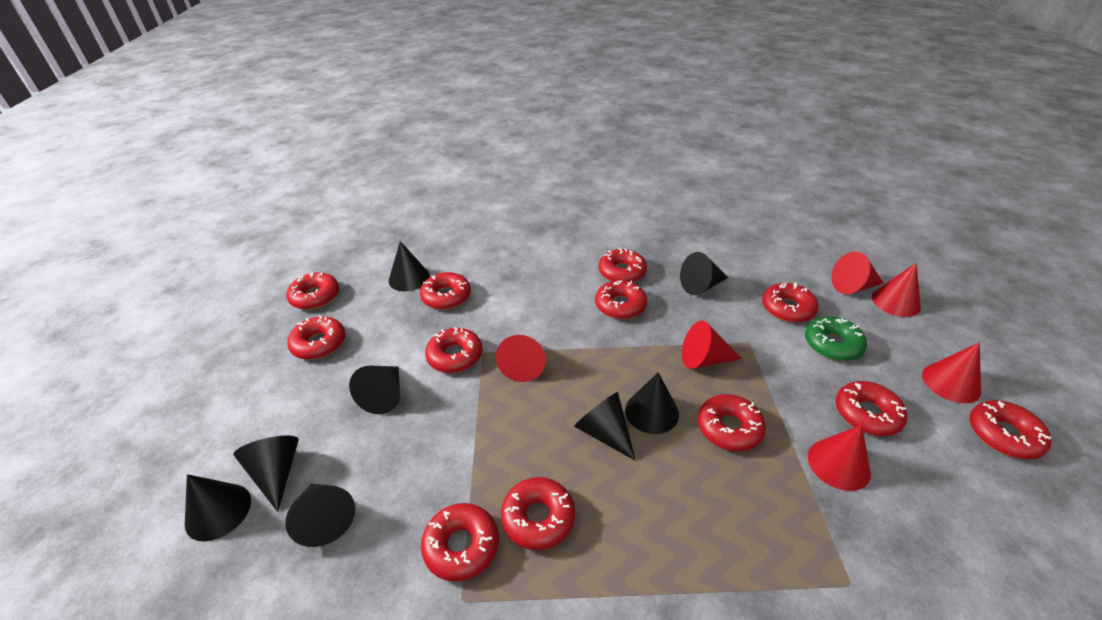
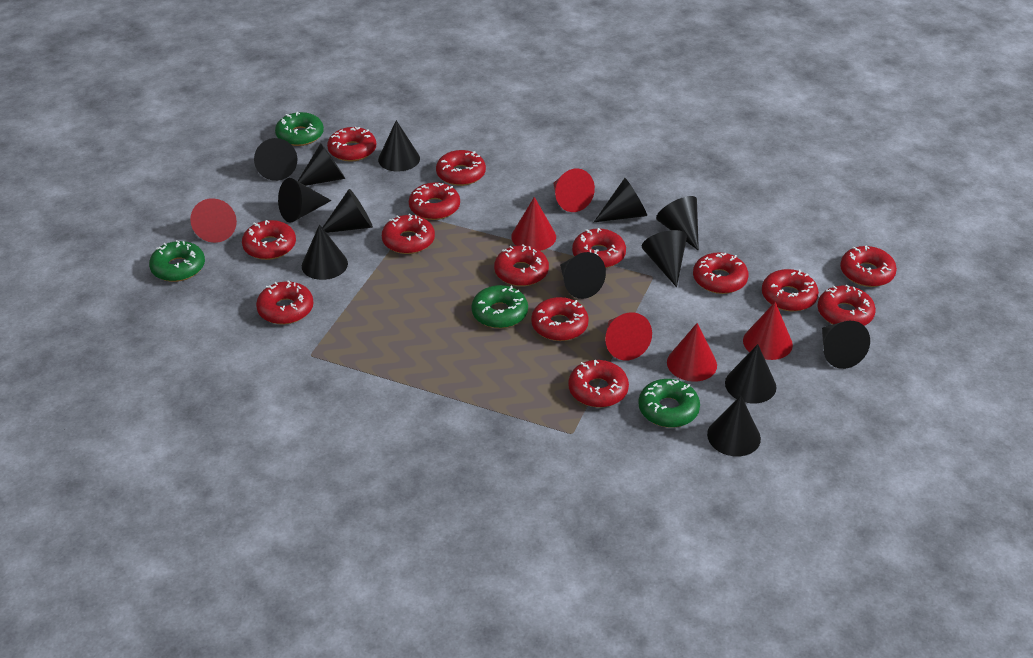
black cone: [185,474,251,542] [233,435,299,512] [285,483,355,547] [349,365,400,414] [389,241,430,291] [574,392,636,461] [625,372,679,434] [680,252,729,295] = 8 -> [254,138,297,181] [278,178,332,223] [298,143,345,186] [302,224,348,280] [322,189,373,233] [378,120,420,172] [560,252,606,299] [594,178,647,222] [642,230,687,287] [656,196,699,251] [707,395,761,456] [725,344,776,403] [822,321,870,369] = 13
green donut: [805,316,867,361] = 1 -> [149,240,205,282] [275,112,324,146] [472,285,528,328] [638,379,700,428] = 4
red donut: [286,272,339,310] [287,316,346,360] [420,272,471,310] [421,503,499,582] [425,327,482,373] [501,477,575,550] [595,280,647,319] [599,248,647,283] [698,394,766,452] [762,283,819,323] [836,381,908,436] [970,400,1052,459] = 12 -> [242,220,296,260] [256,280,314,324] [327,127,376,161] [382,214,435,254] [409,182,460,220] [436,150,486,186] [494,245,549,286] [531,297,589,341] [568,360,629,407] [572,228,626,268] [693,252,749,294] [762,269,819,311] [818,285,876,326] [840,246,897,287] = 14

